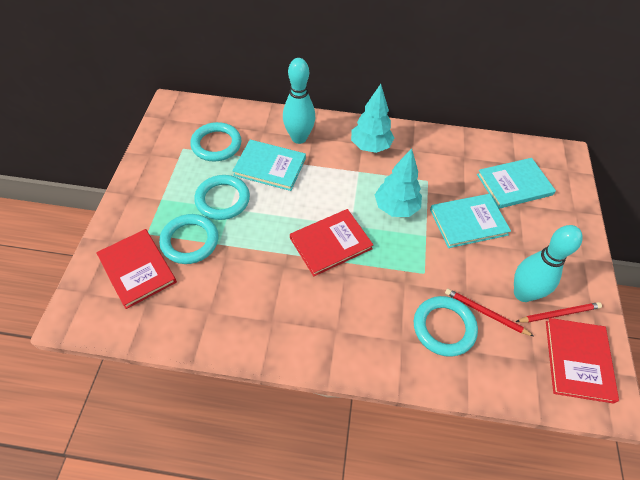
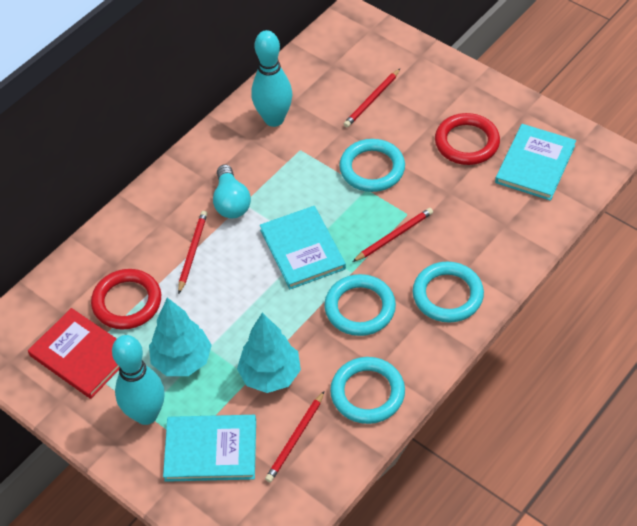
red book: [96,229,177,309] [290,209,373,276] [546,318,619,404] = 3 -> [28,308,120,399] = 1
red pencil: [445,288,535,337] [516,302,602,323] = 2 -> [178,211,207,294] [265,391,324,483] [344,69,400,127] [352,208,433,262] = 4
red ring: none = 0 -> [91,269,161,329] [435,113,500,165] = 2
turquoise light bulb: none = 0 -> [213,164,251,219] = 1

